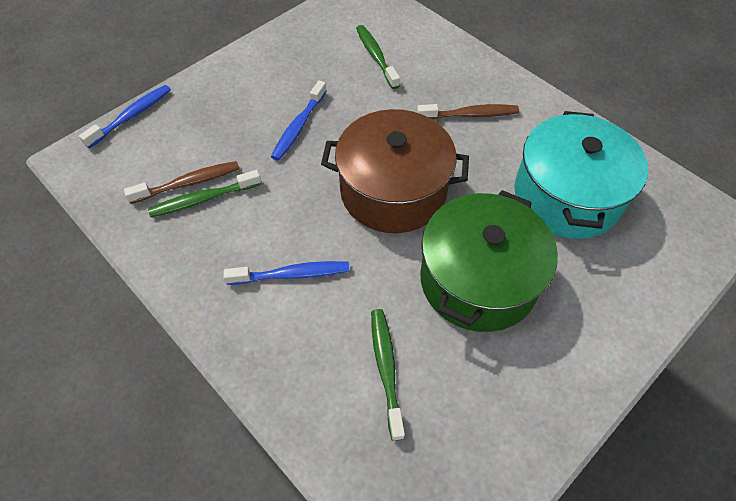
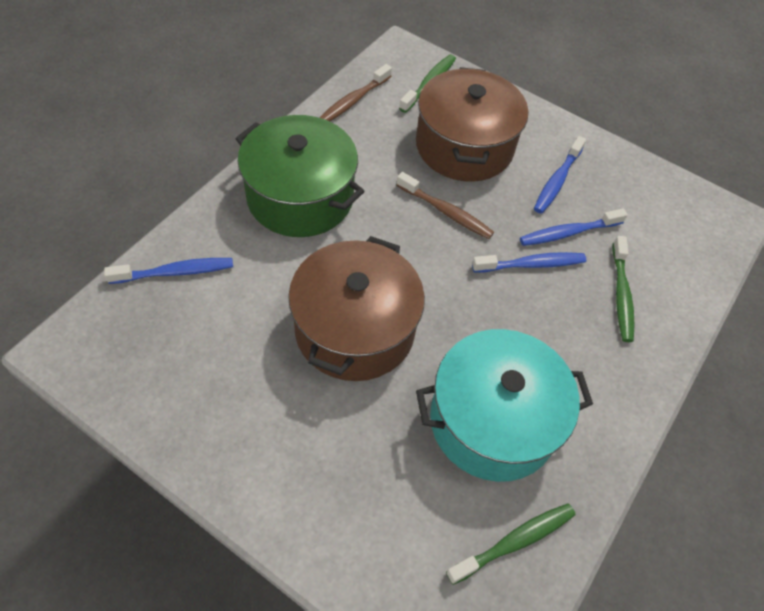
blue toothbrush: [79,85,171,148] [224,261,350,285] [271,80,327,161] = 3 -> [104,258,233,284] [472,252,586,273] [520,208,627,246] [534,136,586,214] = 4
brown pot: [321,109,469,233] = 1 -> [288,236,425,381] [416,67,528,182] = 2

